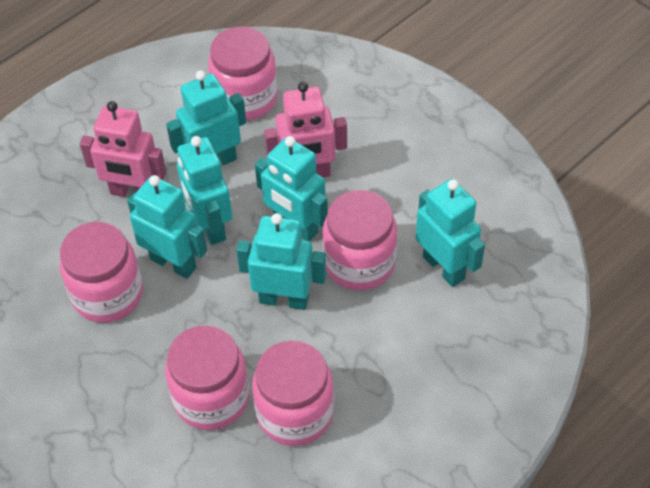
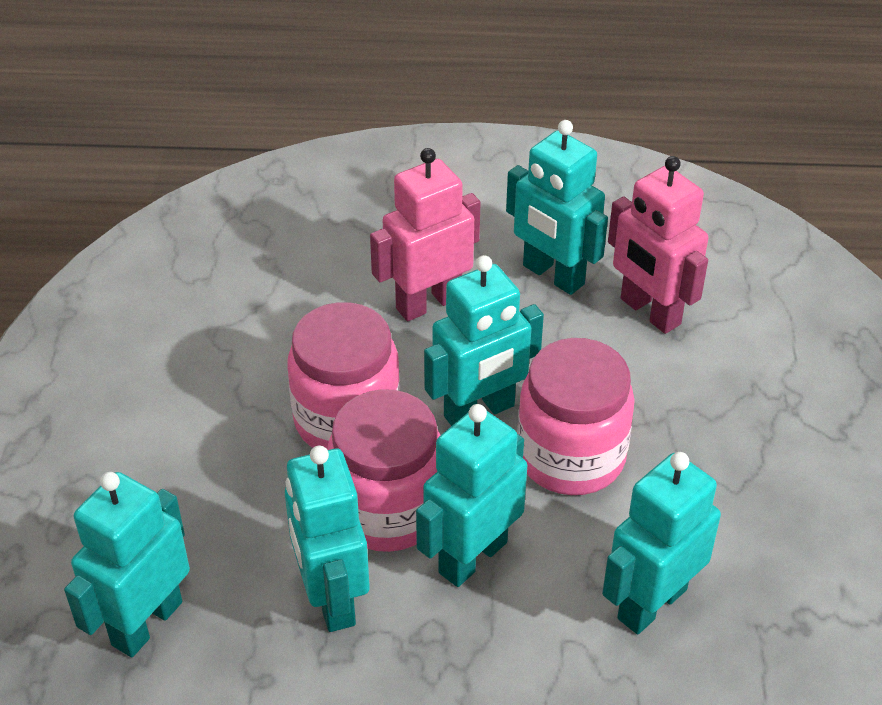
pink jar: [60,222,143,323] [165,325,249,430] [208,26,277,120] [252,341,334,446] [323,190,397,290] = 5 -> [287,302,400,449] [327,389,440,552] [517,338,635,495] = 3

